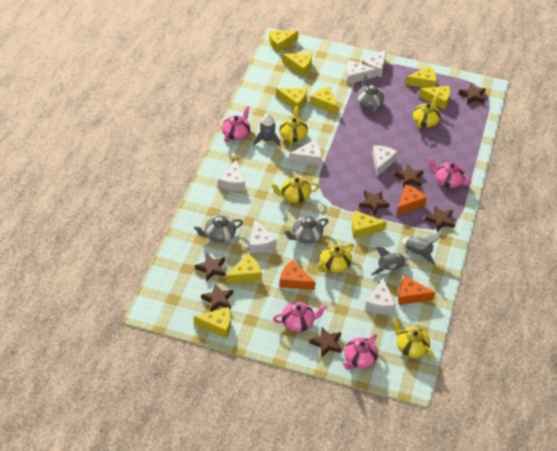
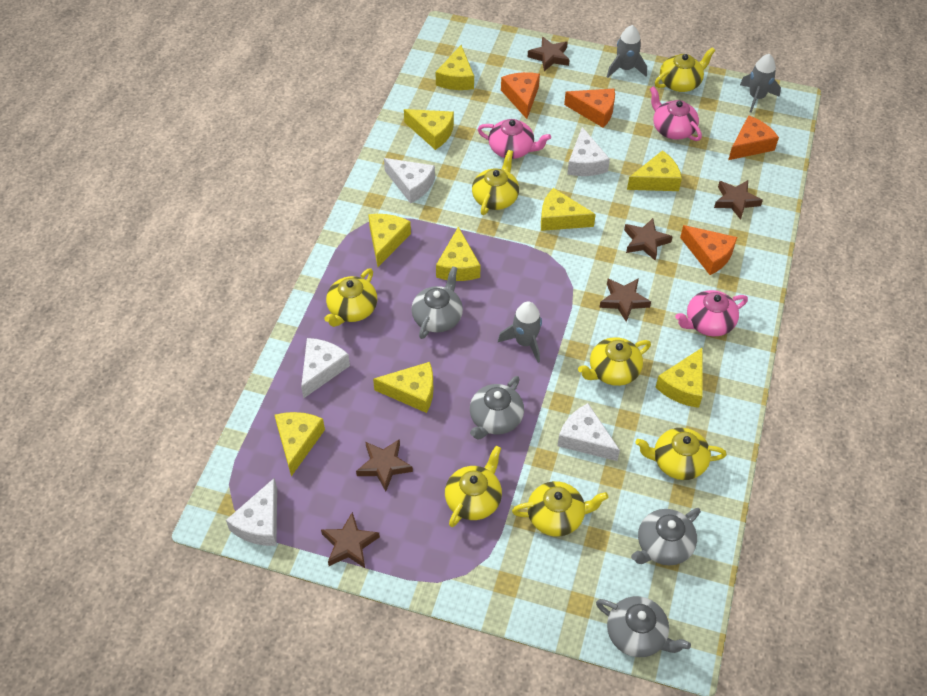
brown star: [195,253,225,281] [201,284,233,312] [309,327,342,357] [359,190,390,215] [394,164,424,188] [425,206,455,232] [459,83,486,105] = 7 -> [321,512,380,568] [356,439,413,491] [528,37,570,71] [599,278,651,322] [624,218,673,261] [714,180,763,220] = 6
grey teapot: [194,215,243,243] [284,216,329,244] [357,74,384,112] = 3 -> [411,266,463,339] [470,376,524,440] [596,596,691,657] [631,508,701,566] = 4
orange cheese: [279,260,316,290] [397,184,427,215] [398,275,435,305] = 3 -> [501,72,540,119] [564,89,615,128] [680,225,737,275] [728,115,779,160] = 4
pink teapot: [222,106,250,142] [273,302,327,332] [343,334,378,370] [428,158,472,188] = 4 -> [478,119,551,159] [650,86,702,141] [675,290,748,336] = 3
white cheese: [219,159,245,191] [250,220,277,253] [289,140,322,166] [346,60,377,84] [362,50,386,77] [366,277,396,314] [372,145,398,176] = 7 -> [226,478,277,546] [301,338,350,398] [384,158,435,203] [558,403,620,461] [567,127,610,176] = 5
yellow teapot: [270,177,319,203] [280,106,308,146] [316,243,354,273] [392,318,434,359] [413,94,441,129] = 5 -> [324,268,377,327] [445,446,502,527] [472,150,519,215] [512,481,608,537] [578,337,651,386] [635,428,727,480] [655,47,715,92] = 7

